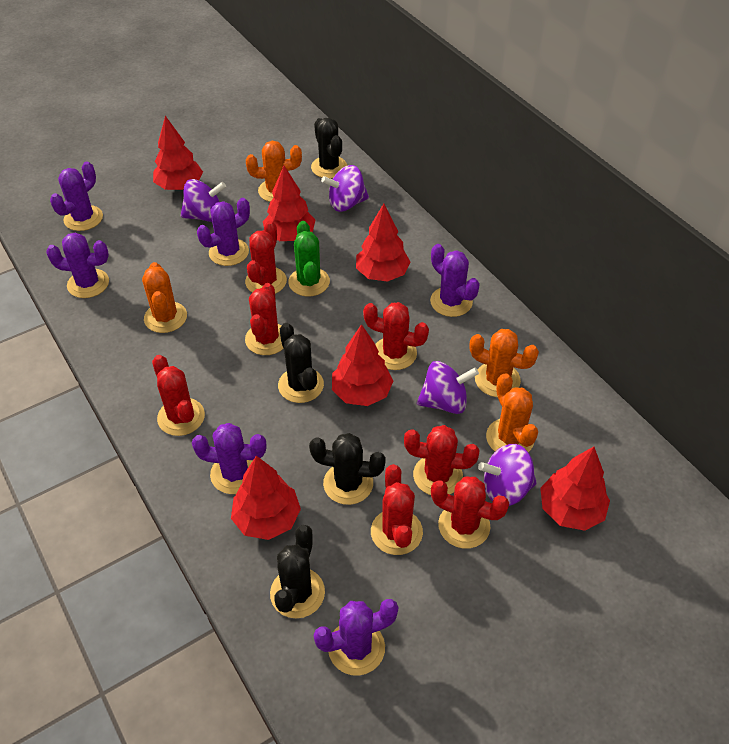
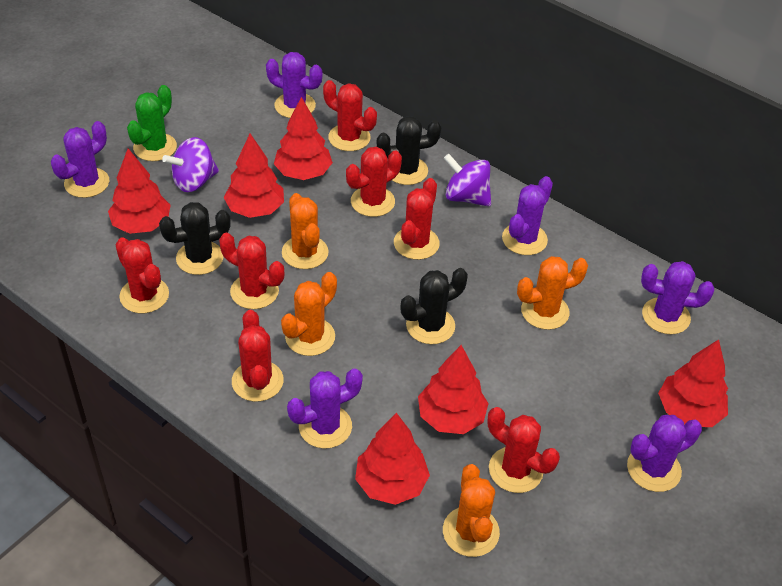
black cactus: [270,525,325,618] [278,323,324,403] [309,433,386,505] [311,118,347,179] = 4 -> [159,202,231,275] [377,116,441,185] [400,268,468,344] = 3
purple spinning top: [181,179,226,222] [321,165,369,212] [417,361,479,414] [478,444,537,506] = 4 -> [162,137,219,192] [444,153,491,207] = 2

